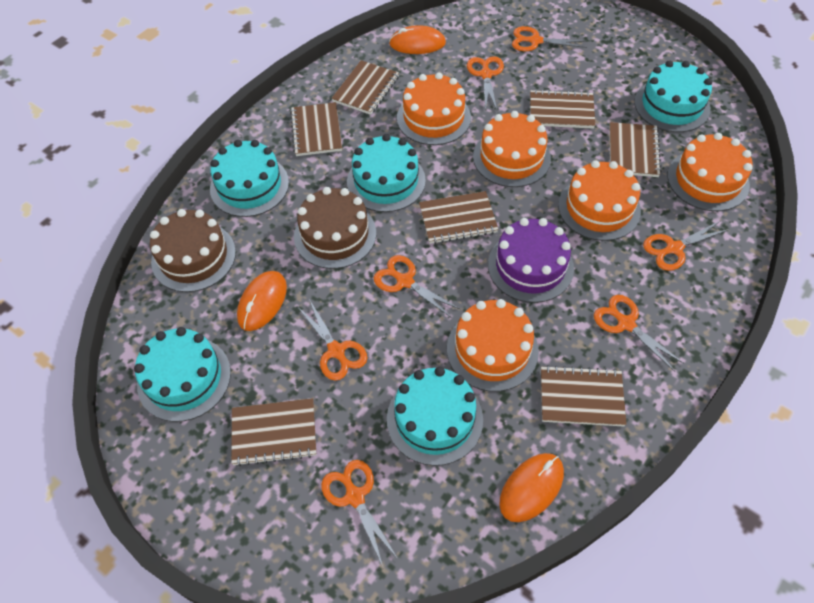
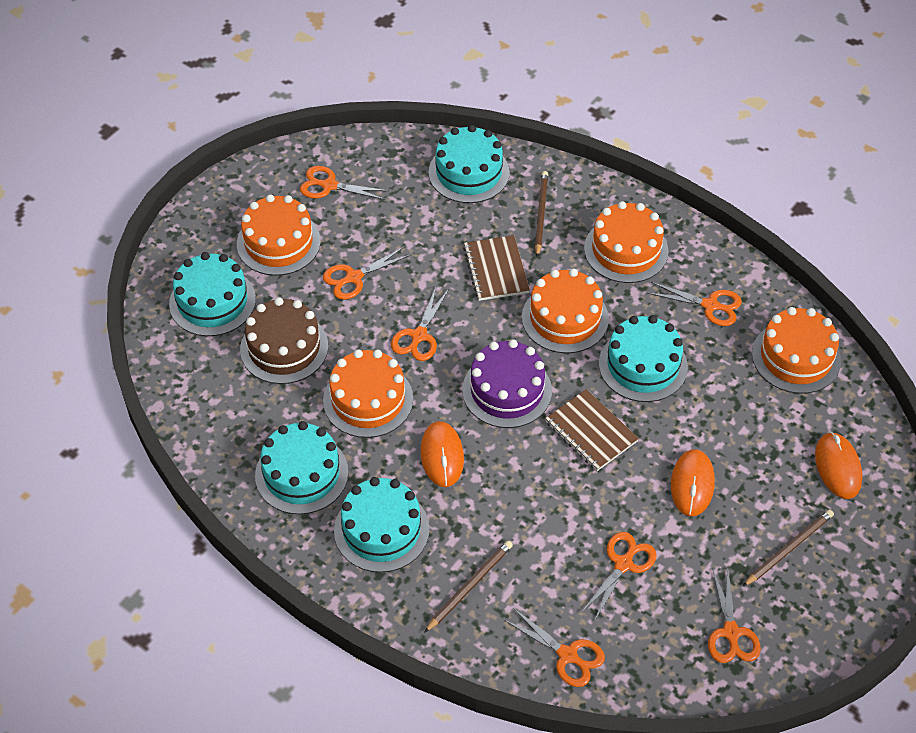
brown cake: [150,209,236,292] [294,187,376,269] = 2 -> [240,297,328,384] = 1
brown notebook: [231,398,316,466] [290,102,342,156] [331,60,399,115] [419,191,498,244] [530,89,595,129] [541,365,627,426] [609,122,662,177] = 7 -> [463,235,530,301] [545,389,639,471] = 2
brown pencil: none = 0 -> [424,541,513,633] [535,171,548,257] [743,509,834,586] = 3

